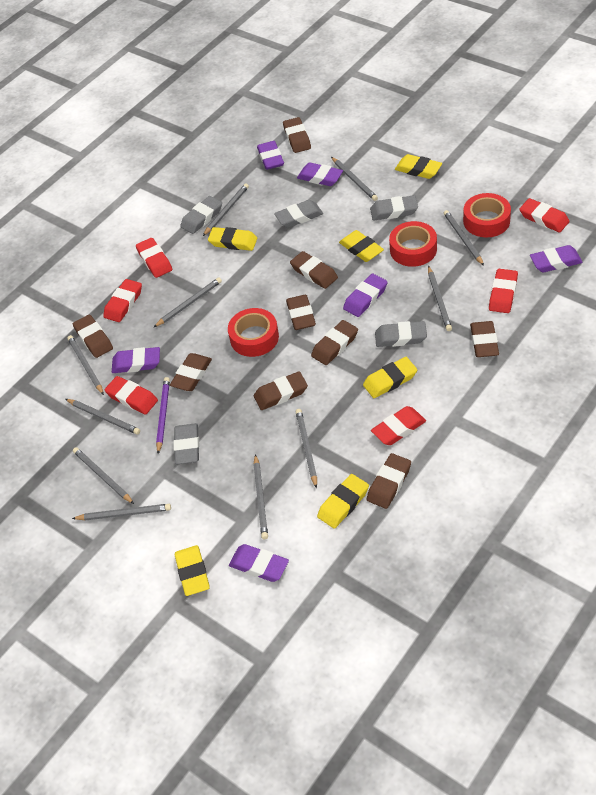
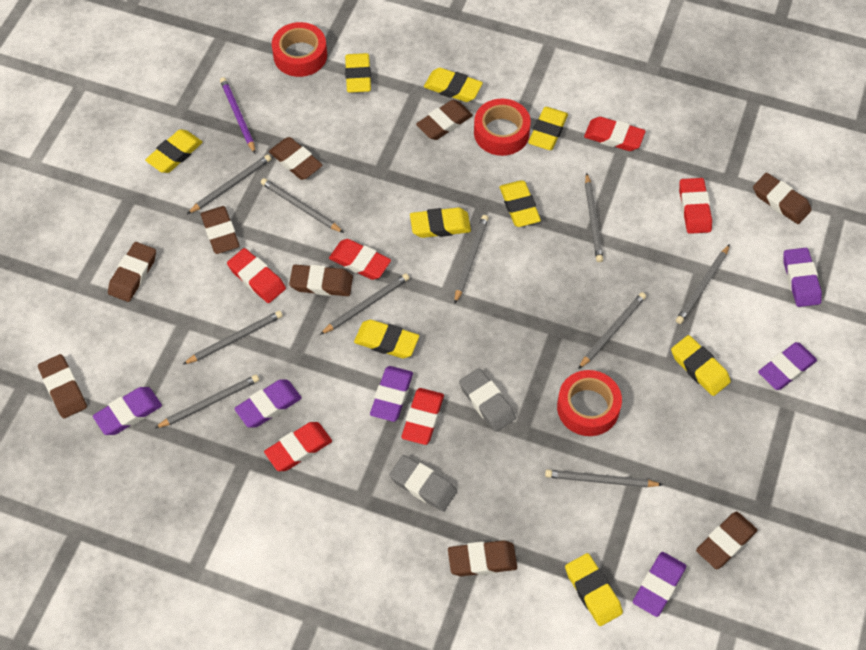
grey eraser: [173,423,199,464] [180,196,222,234] [274,200,323,228] [370,195,418,220] [375,321,427,347] = 5 -> [389,455,457,512] [459,368,516,432] = 2
grey pencil: [66,399,140,435] [67,335,104,395] [72,504,171,521] [73,447,134,504] [154,277,222,327] [203,183,249,236] [253,454,268,539] [296,409,317,489] [331,157,378,201] [428,266,452,331] [444,210,484,266] = 11 -> [154,375,259,429] [182,311,283,365] [187,155,271,214] [261,178,344,233] [320,273,409,335] [454,215,489,304] [545,470,663,487] [578,292,646,369] [585,173,603,262] [676,244,730,324] = 10
yellow eraser: [175,545,210,596] [208,227,257,251] [317,474,369,529] [339,230,384,262] [363,357,417,398] [395,154,442,179] = 6 -> [145,129,203,173] [345,53,371,93] [354,320,419,358] [410,208,471,238] [424,68,483,102] [500,180,541,227] [528,107,568,150] [565,553,623,626] [671,335,731,396] = 9

